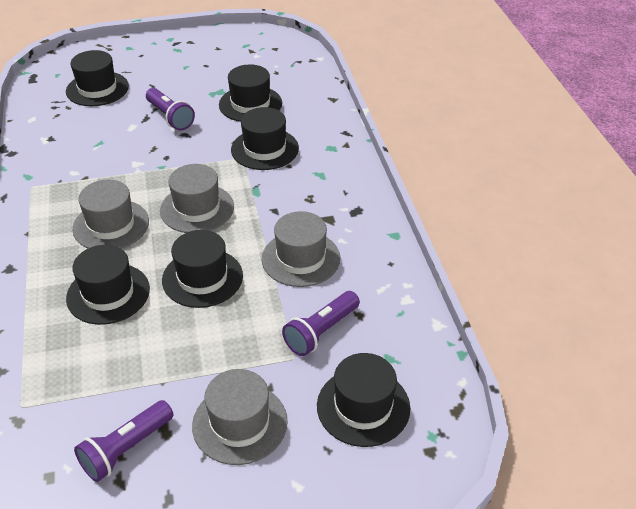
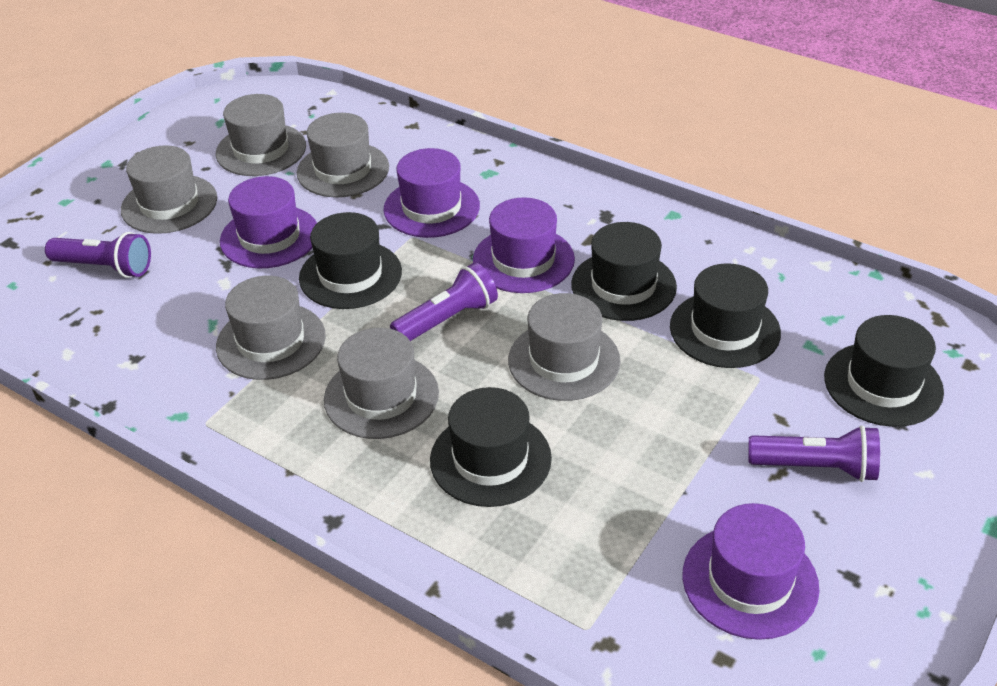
black hat: [66,50,129,106] [66,245,150,325] [162,230,243,308] [219,64,282,122] [231,107,299,170] [317,353,410,447] = 6 -> [299,212,402,309] [430,387,552,507] [571,222,677,321] [670,263,781,368] [824,315,944,427] = 5
grey hat: [72,180,149,249] [160,164,234,233] [192,369,288,465] [262,211,340,287] = 4 -> [121,145,217,234] [216,94,306,176] [216,276,326,380] [297,113,389,198] [324,328,439,439] [508,293,621,401] = 6
purple hat: none = 0 -> [220,176,317,268] [383,148,480,238] [473,197,575,293] [682,503,819,640] = 4

